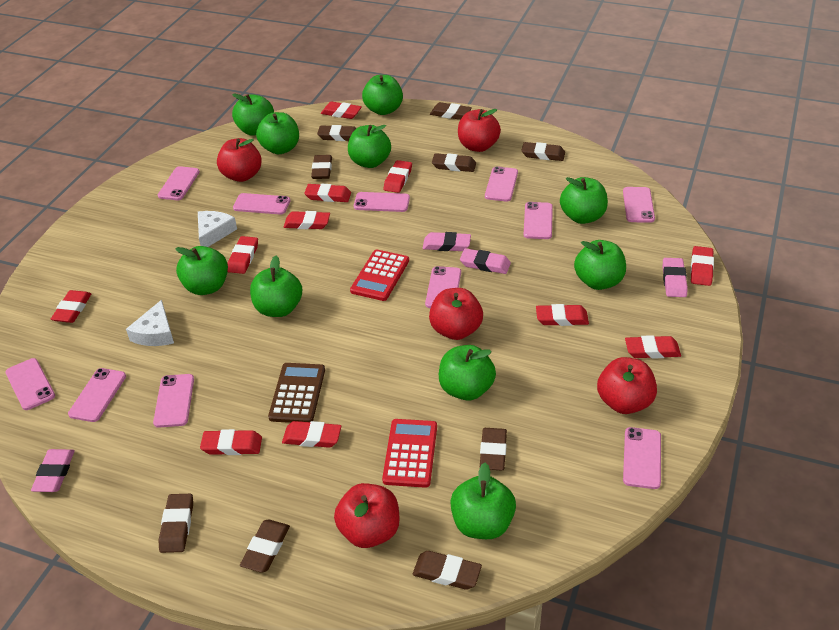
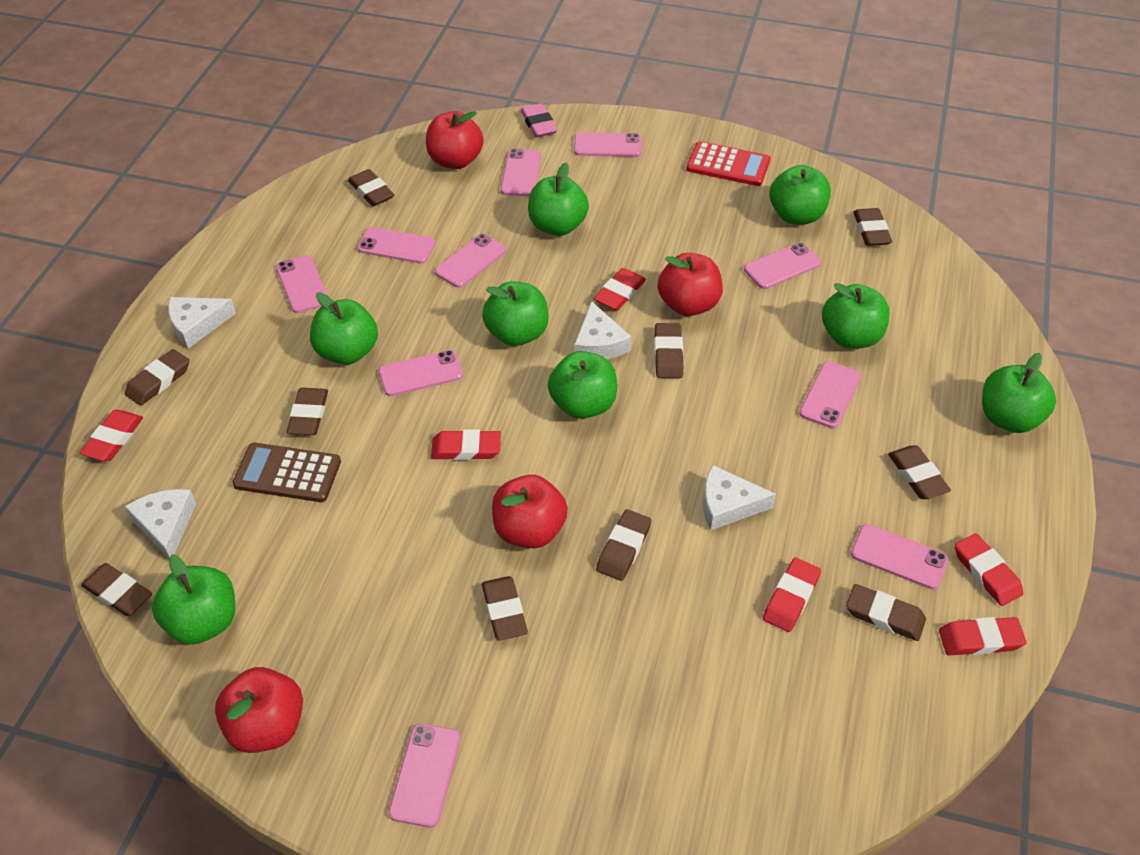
brown eraser: [158,494,193,553] [240,520,290,573] [311,155,332,179] [317,125,357,141] [413,551,482,590] [430,102,472,120] [432,153,476,172] [480,428,507,470] [521,142,565,161] = 9 -> [81,563,152,616] [125,349,189,406] [287,388,328,435] [348,169,395,206] [482,576,528,641] [596,509,652,581] [654,323,683,378] [846,584,926,641] [853,208,892,246] [888,445,951,499] = 10
green apple: [175,246,228,295] [232,93,274,136] [250,256,302,317] [256,112,299,154] [348,125,391,168] [362,75,403,115] [439,345,496,401] [450,463,516,539] [560,177,608,224] [574,240,626,290] = 10 -> [152,554,235,645] [310,292,378,365] [482,281,549,346] [528,163,589,236] [548,351,617,419] [770,165,831,225] [822,283,890,348] [982,353,1056,433] = 8
pink eraser: [31,449,75,492] [423,232,471,251] [460,248,511,274] [663,258,688,297] = 4 -> [521,103,557,137] = 1
pink phone: [5,358,55,410] [68,368,126,422] [153,374,194,428] [158,166,200,200] [233,193,290,215] [354,192,410,212] [425,266,461,308] [485,166,518,202] [524,202,553,239] [623,187,655,223] [623,427,661,489] = 11 -> [276,255,328,313] [357,227,435,264] [378,350,463,396] [388,724,461,828] [435,234,506,288] [501,149,541,196] [574,132,642,157] [744,243,821,289] [799,361,861,428] [851,524,949,589] = 10
red apple: [217,138,262,182] [334,483,399,548] [429,288,483,340] [458,109,501,152] [597,357,657,414] = 5 -> [215,667,303,753] [426,111,484,169] [492,475,568,548] [658,253,723,316] = 4
red calculator: [350,250,409,301] [382,419,437,488] = 2 -> [686,141,771,186] = 1
red eraser: [51,290,91,323] [200,429,262,455] [228,236,258,274] [282,421,341,448] [284,211,330,229] [304,184,351,202] [321,101,362,119] [383,160,412,193] [536,304,589,326] [625,335,681,359] [691,246,714,286] = 11 -> [80,410,143,461] [431,429,501,460] [593,268,646,311] [763,558,821,632] [939,617,1027,656] [955,533,1023,606] = 6
white cheese: [126,300,174,346] [198,211,237,247] = 2 -> [125,489,196,559] [168,297,236,349] [574,301,631,359] [703,465,776,530] = 4

